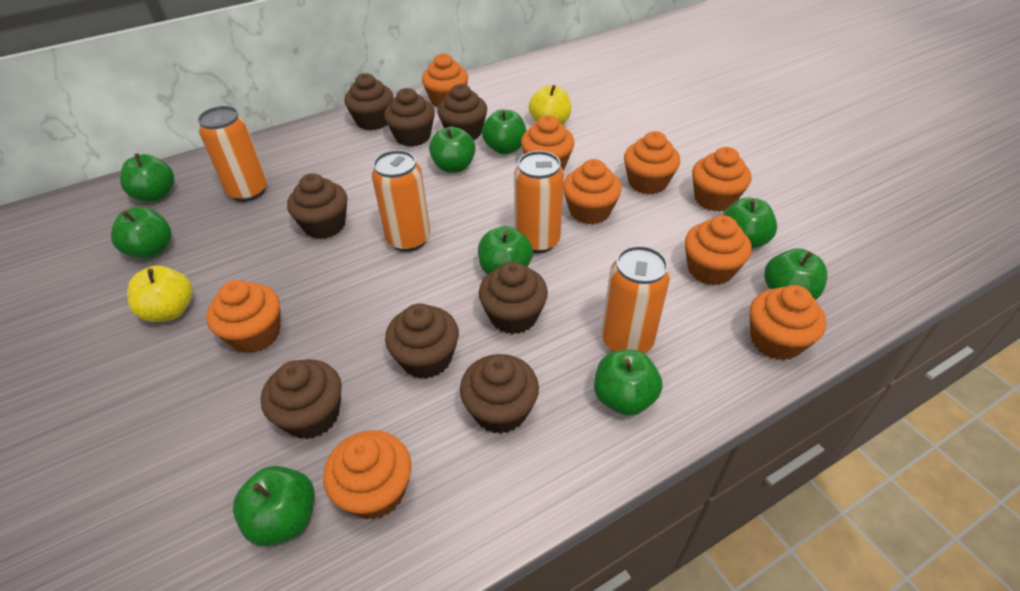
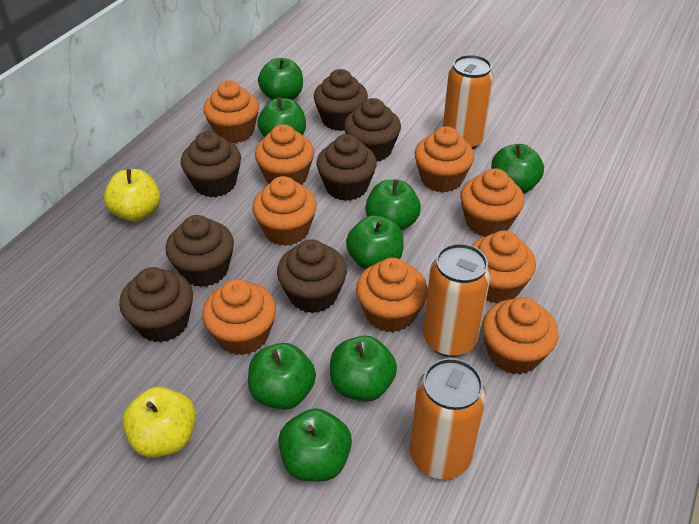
brown cupcake: [261,359,342,439] [287,173,347,239] [344,73,393,130] [384,88,435,147] [385,303,459,379] [437,84,487,140] [460,354,539,434] [479,261,548,334] = 8 -> [119,267,193,342] [166,215,234,287] [181,131,241,197] [277,239,347,313] [314,69,368,131] [316,134,377,201] [344,98,401,161] = 7
green apple: [111,207,172,258] [120,154,175,202] [233,466,315,546] [429,127,476,173] [478,226,533,274] [482,109,526,154] [594,350,663,416] [723,197,777,249] [764,248,827,300] = 9 -> [248,343,316,410] [257,97,306,137] [258,58,303,100] [278,408,352,481] [330,336,397,402] [346,215,404,270] [365,180,421,231] [491,144,544,194] = 8
orange can: [198,106,267,202] [372,150,430,252] [514,151,564,253] [601,246,670,354] = 4 -> [410,358,486,479] [423,243,491,357] [443,55,494,149] = 3

